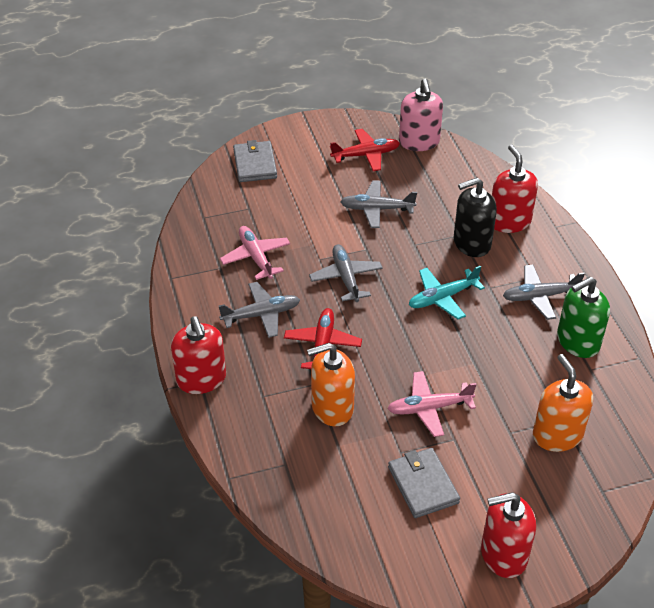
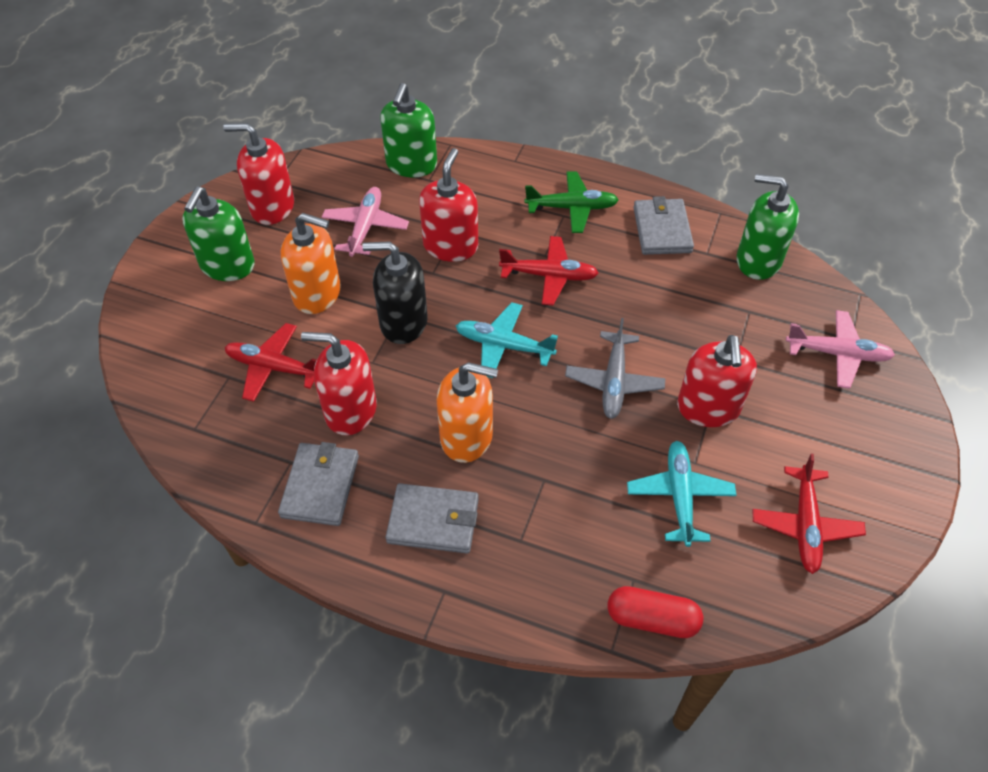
green plane: none = 0 -> [525,171,619,233] = 1
green soap dispenser: [557,277,610,358] = 1 -> [182,187,255,281] [380,83,437,177] [737,174,799,280] = 3
grey plane: [219,282,300,338] [309,244,383,302] [340,180,417,228] [503,265,585,320] = 4 -> [565,318,665,419] = 1
grey wallet: [233,140,277,182] [388,448,460,518] = 2 -> [278,442,359,526] [386,483,479,553] [633,196,694,255] = 3
pink soap dispenser: [399,79,443,151] = 1 -> none = 0
red capsule: none = 0 -> [608,586,704,638] = 1
red plane: [284,308,362,369] [330,129,400,171] = 2 -> [224,323,317,402] [499,236,599,305] [753,454,866,574] = 3
red soap dispenser: [171,316,226,394] [481,492,536,578] [492,145,538,233] = 3 -> [223,123,294,225] [301,332,377,435] [419,148,478,262] [677,335,757,427] = 4
turquoise plane: [409,266,485,319] = 1 -> [456,302,558,378] [627,441,737,547] = 2

